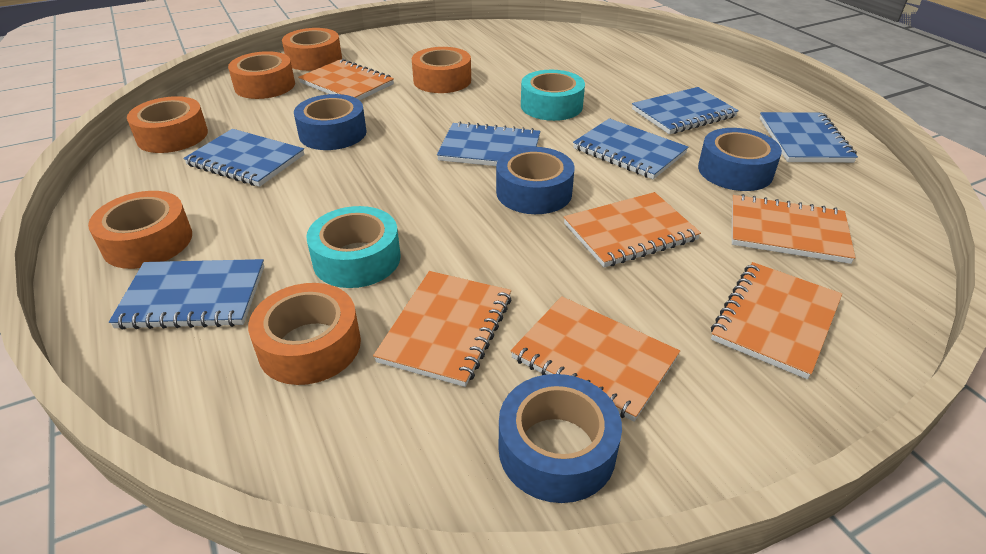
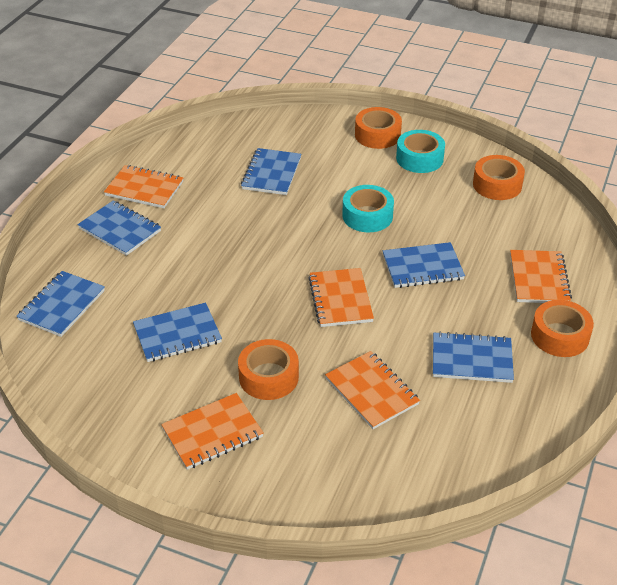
blue tape: [294,94,367,150] [496,147,575,214] [499,374,622,503] [698,128,782,191] = 4 -> none = 0
orange notebook: [298,59,394,100] [373,271,512,387] [511,296,680,422] [564,192,701,267] [711,262,842,379] [732,194,856,264] = 6 -> [104,165,183,208] [161,393,263,470] [308,268,374,327] [325,351,420,429] [510,250,572,303] = 5
orange tape: [88,191,192,269] [127,96,208,153] [228,51,295,99] [248,283,361,385] [282,28,342,71] [412,47,471,93] = 6 -> [238,339,299,400] [355,107,402,149] [473,155,525,200] [531,300,594,357] = 4

